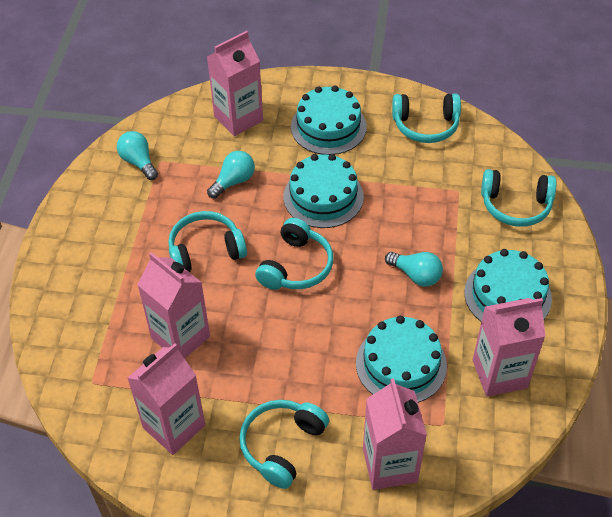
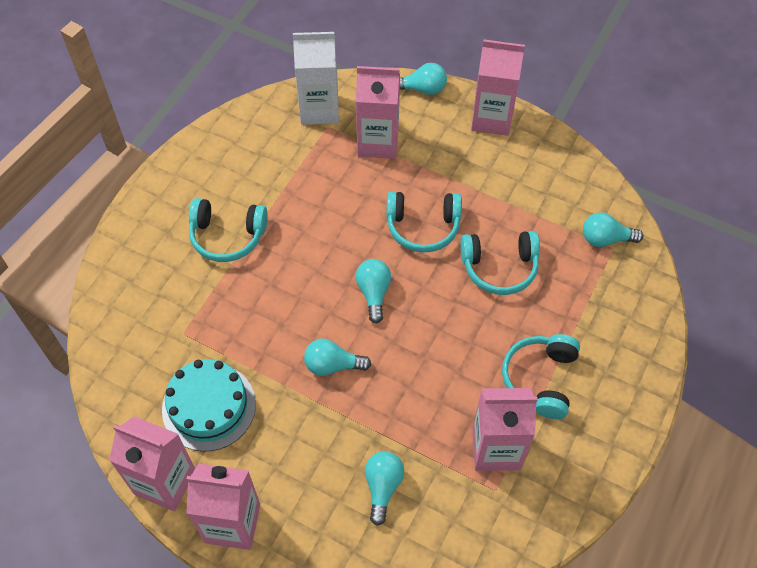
turquoise cake: [284,154,364,228] [291,86,367,155] [356,316,447,403] [464,249,552,321] = 4 -> [162,359,256,452] = 1
turquoise headphones: [168,211,247,272] [239,400,329,489] [255,218,333,290] [392,94,461,143] [481,169,557,227] = 5 -> [189,198,268,262] [386,192,462,253] [461,231,540,295] [502,334,580,419] = 4
turquoise light bulb: [117,131,158,180] [207,151,255,199] [385,252,443,287] = 3 -> [304,339,371,376] [356,259,391,324] [365,451,404,526] [400,63,447,95] [583,212,643,247] = 5
white carton: none = 0 -> [293,32,339,125] = 1

